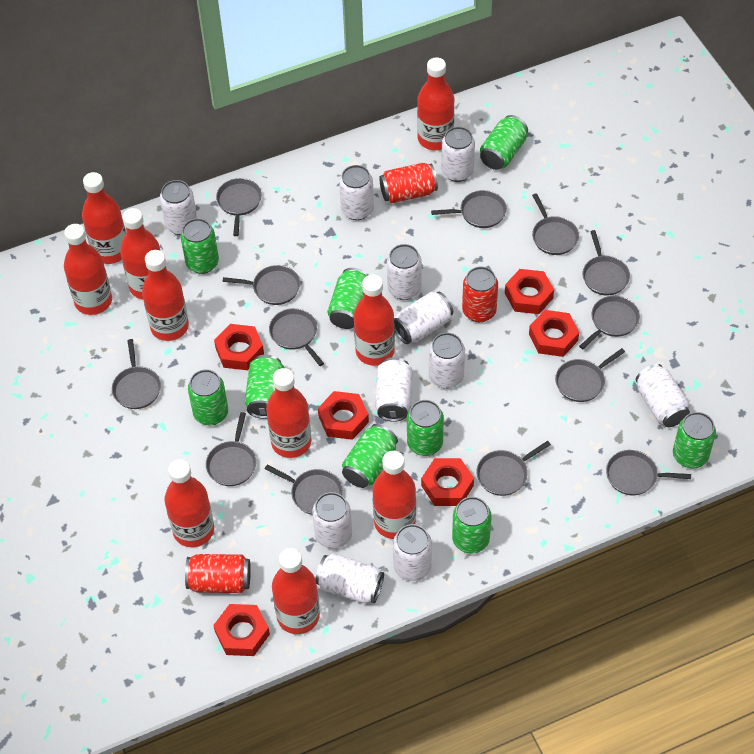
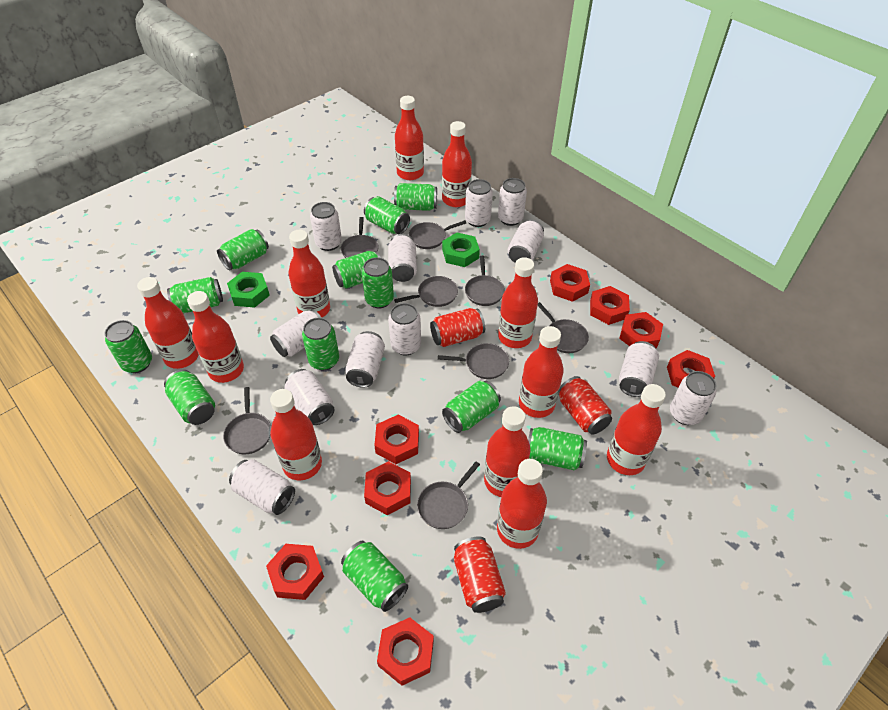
green can: [180,218,219,274] [188,370,228,425] [245,355,284,419] [327,268,368,329] [342,424,398,488] [407,400,444,456] [452,497,492,554] [480,115,528,170] [673,412,716,469] = 9 -> [104,320,152,373] [164,369,215,425] [167,277,223,313] [217,229,269,271] [302,318,339,371] [332,251,381,289] [341,541,408,612] [362,257,394,308] [364,196,410,234] [394,183,437,211] [442,381,501,433] [528,427,587,471] = 12
green nut: none = 0 -> [227,272,270,308] [442,233,480,267] = 2
grey pan: [112,339,161,409] [206,412,256,486] [216,178,262,236] [223,265,300,305] [265,465,343,515] [269,308,324,366] [431,190,507,228] [477,441,551,496] [532,193,579,255] [555,348,625,402] [579,296,640,349] [583,230,630,296] [606,450,691,495] = 13 -> [223,387,271,455] [341,217,379,258] [394,276,458,307] [409,220,466,249] [417,462,480,529] [438,343,509,379] [465,256,505,306] [538,302,589,353] = 8
red bottle: [64,224,112,315] [82,172,126,264] [120,208,160,299] [142,250,189,341] [164,459,214,547] [266,368,311,458] [272,548,320,634] [354,274,395,366] [372,451,416,539] [417,57,454,150] = 10 -> [137,277,199,369] [187,291,244,383] [270,389,322,480] [288,230,330,317] [395,96,424,180] [442,121,472,207] [484,406,531,497] [497,459,547,549] [498,257,538,348] [519,326,564,418] [607,384,666,475] = 11
red nut: [213,604,270,656] [214,324,264,370] [318,391,369,440] [421,458,474,506] [505,269,554,314] [529,310,579,357] = 6 -> [266,544,324,600] [364,461,411,515] [374,415,419,464] [377,617,434,686] [550,264,590,302] [590,286,630,325] [619,312,663,348] [667,350,715,388] = 8
white can: [160,180,197,235] [312,492,352,549] [315,553,384,603] [339,165,374,220] [375,357,413,422] [387,244,422,300] [393,524,432,581] [394,291,453,344] [429,333,465,389] [441,127,475,182] [636,364,690,427] = 11 -> [229,459,295,515] [270,309,322,357] [284,369,335,425] [310,202,342,251] [345,331,385,388] [388,234,417,282] [388,303,421,356] [465,179,493,227] [498,178,527,226] [508,219,544,263] [619,341,659,397] [670,371,716,425] = 12

